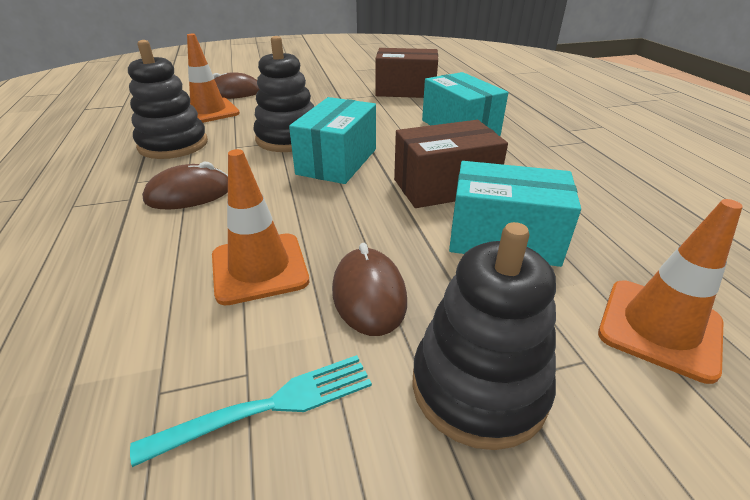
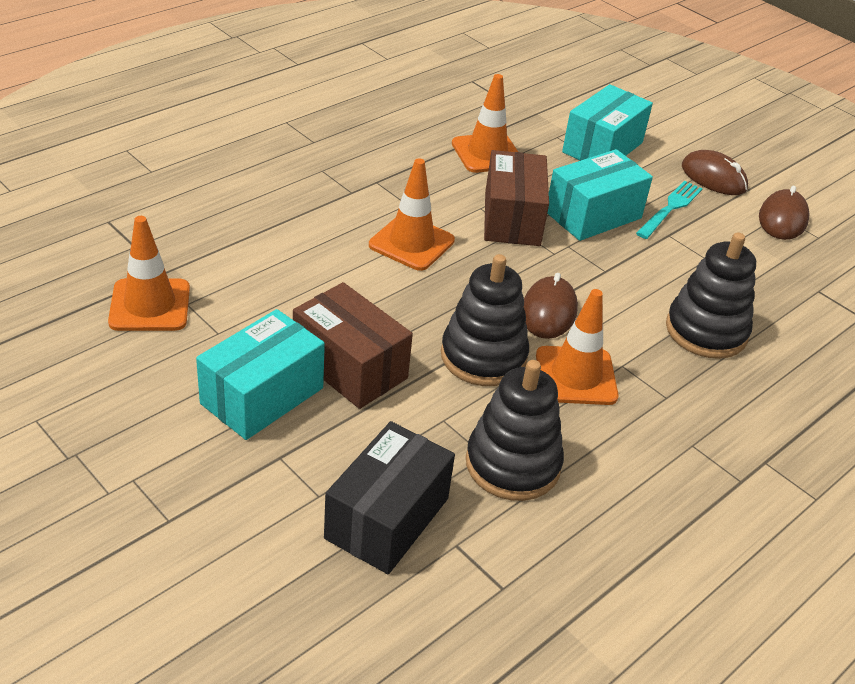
black box: none = 0 -> [324,421,455,574] = 1
orange traffic cone: [187,34,240,123] [212,149,309,305] [598,199,743,384] = 3 -> [108,216,190,331] [369,158,455,271] [452,74,518,173] [536,289,619,405] = 4

